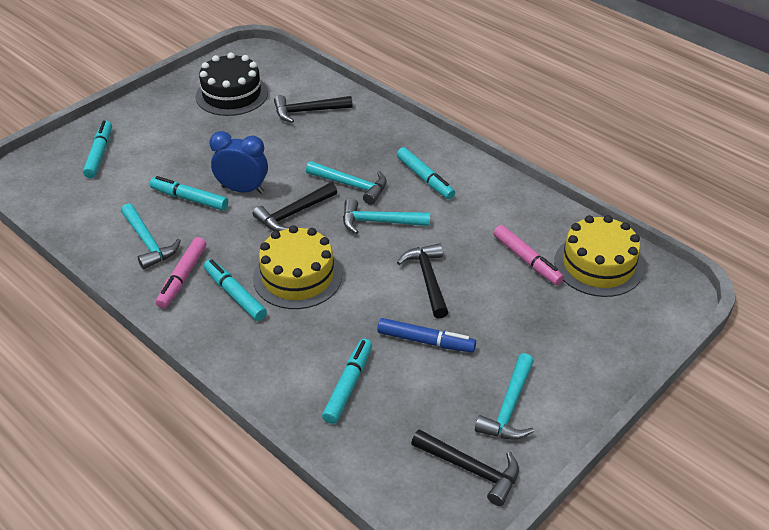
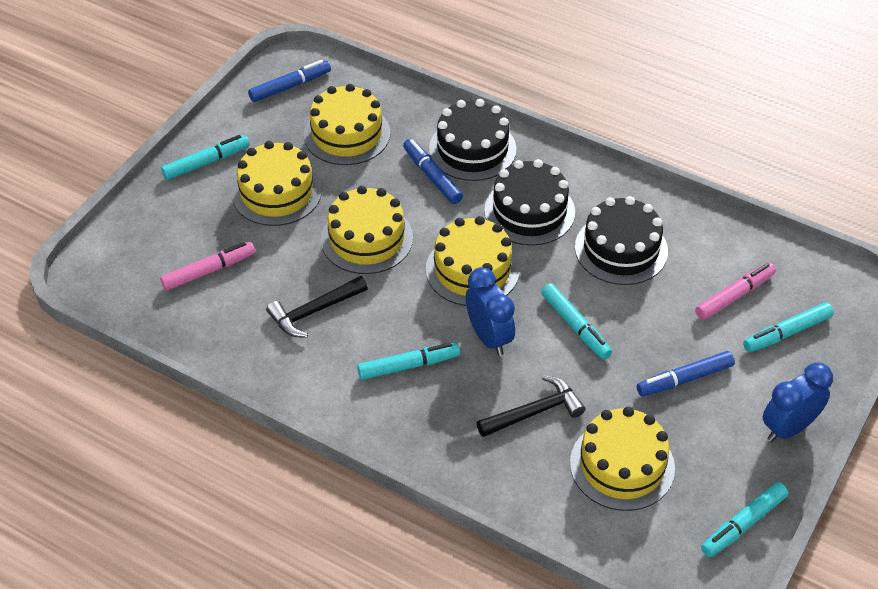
black cake: [196,53,268,116] = 1 -> [429,99,516,181] [484,159,575,246] [575,196,668,285] = 3
black hammer: [253,182,337,232] [274,95,353,123] [397,243,448,319] [411,429,519,506] = 4 -> [266,276,368,338] [477,375,585,437] = 2
blue clock: [209,131,268,194] = 1 -> [466,267,515,356] [763,362,833,442] = 2
blue marker: [377,318,476,353] = 1 -> [248,60,331,102] [403,139,463,204] [637,351,735,396] = 3
turquoise hammer: [121,203,181,269] [306,161,387,205] [343,198,430,234] [475,353,534,440] = 4 -> none = 0
yellow cake: [253,225,342,309] [554,215,643,297] = 2 -> [232,141,322,226] [304,84,390,165] [321,186,413,274] [426,216,520,306] [570,407,675,511] = 5

